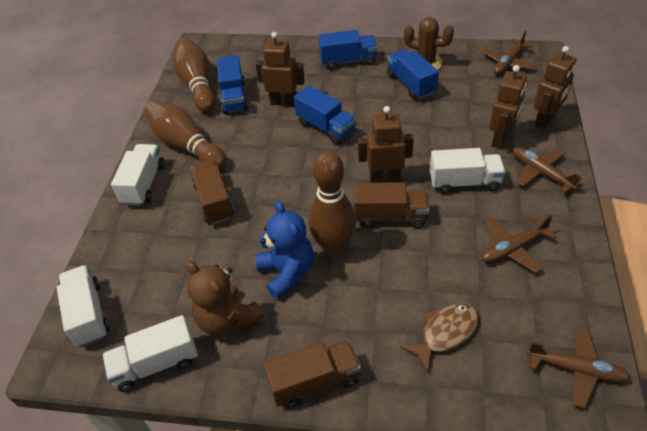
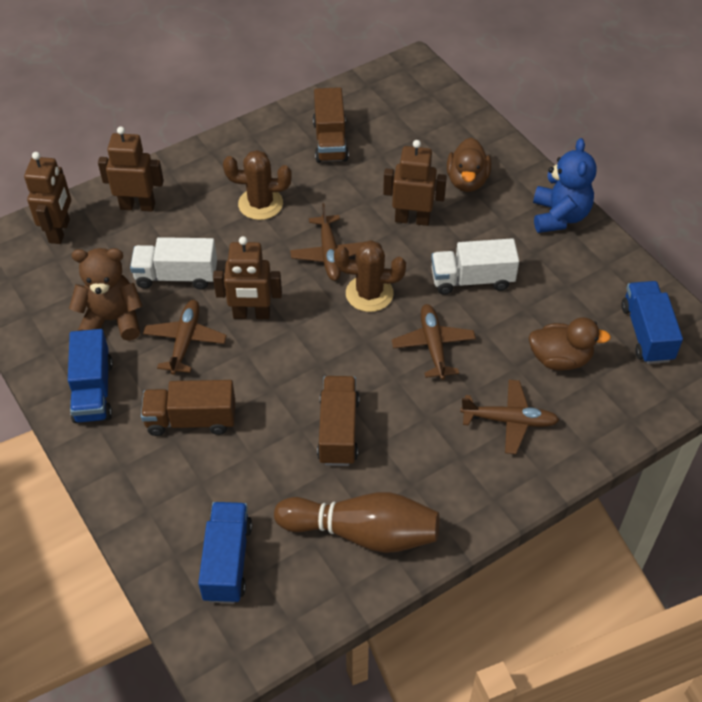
blue truck: [217,55,249,114] [294,85,356,145] [318,30,378,70] [387,49,439,99] = 4 -> [68,329,113,423] [198,502,252,604] [621,281,683,364] = 3
brown bowling pin: [144,100,227,170] [173,38,216,113] [309,151,356,256] = 3 -> [274,492,439,553] = 1
brown cactus: [404,17,454,70] = 1 -> [223,150,292,220] [334,240,406,312] = 2
brown duck: none = 0 -> [447,137,491,192] [529,317,611,371] = 2
brown fish: [400,303,479,373] = 1 -> none = 0
white truck: [56,265,110,347] [102,315,198,392] [111,144,165,206] [429,148,506,194] = 4 -> [130,237,217,289] [431,238,519,295] = 2

